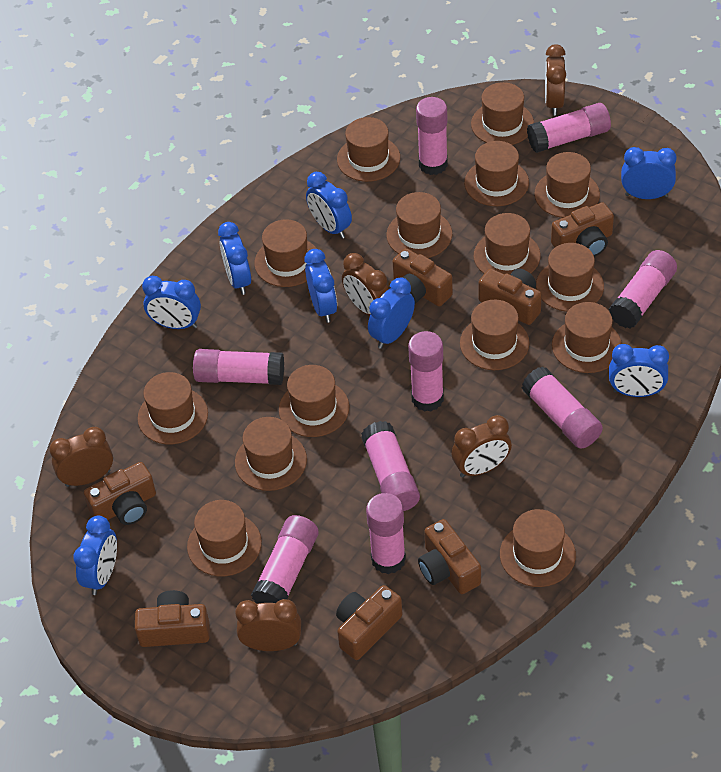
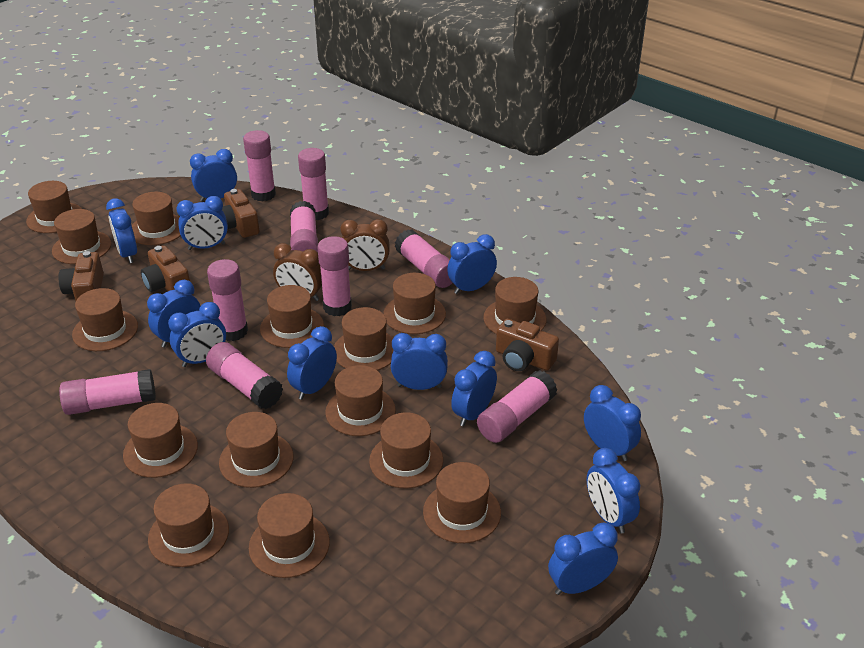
blue clock: [73,516,117,595] [142,276,201,329] [218,222,251,295] [305,249,337,323] [306,172,352,238] [368,277,415,349] [609,344,669,397] [621,147,677,199] = 8 -> [106,198,137,263] [147,280,200,348] [168,302,226,367] [176,196,228,250] [190,149,237,202] [287,326,337,400] [391,333,448,390] [447,234,497,294] [451,351,497,426] [548,522,618,595] [584,385,641,461] [587,448,640,533] = 12
brown camera: [84,462,156,525] [135,590,210,647] [336,585,402,660] [393,248,453,306] [418,519,481,594] [478,268,542,325] [551,202,614,257] = 7 -> [58,251,104,301] [141,245,190,292] [222,189,260,238] [496,319,559,371] = 4
brown clock: [49,427,113,487] [235,599,301,651] [342,253,389,316] [451,415,512,478] [545,44,566,115] = 5 -> [273,243,322,301] [340,219,389,271] = 2

